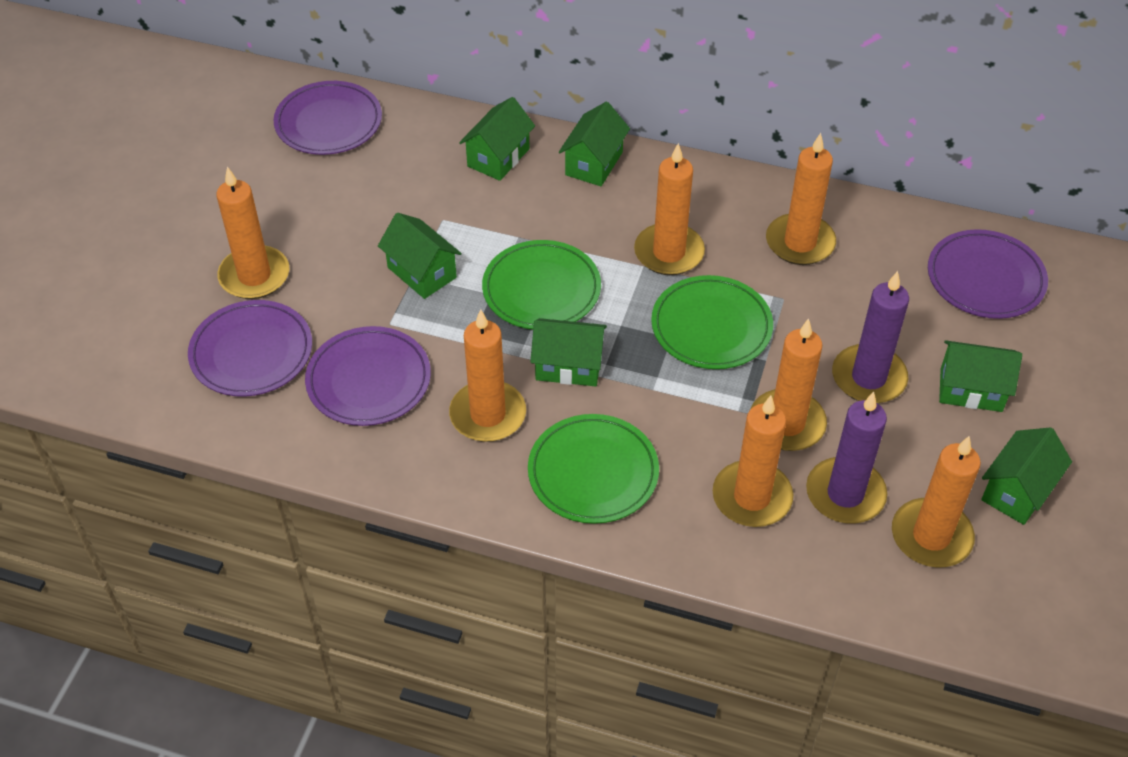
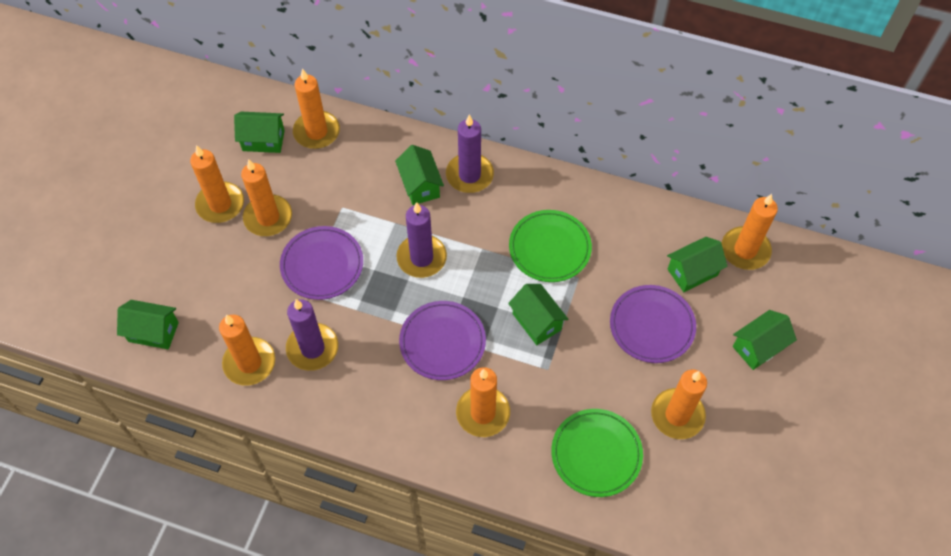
green plate: [482,240,601,330] [528,414,659,524] [651,275,773,369] = 3 -> [509,210,592,282] [551,409,643,497] = 2
purple candle: [806,392,887,524] [832,271,909,403] = 2 -> [286,299,338,371] [396,202,447,278] [446,114,494,193] = 3
purple plate: [188,300,312,397] [274,81,382,155] [305,326,431,426] [928,229,1048,319] = 4 -> [280,226,363,300] [399,301,486,380] [610,285,696,363] = 3

